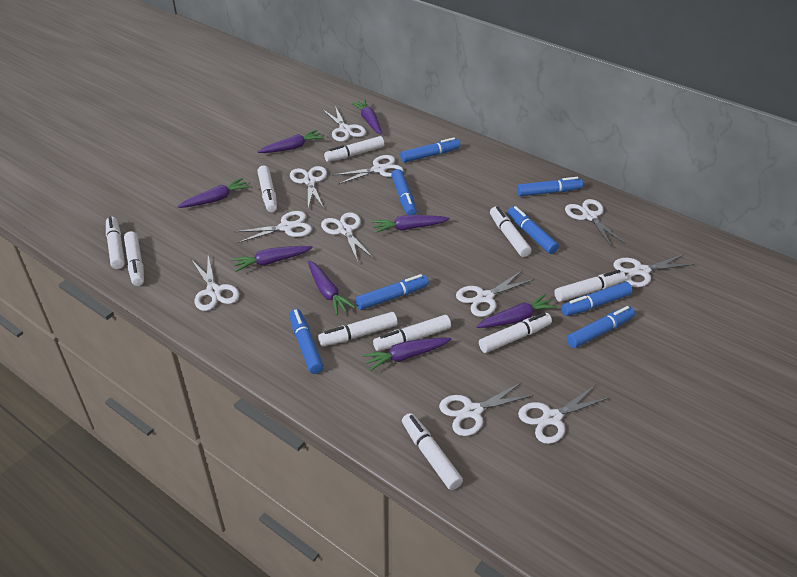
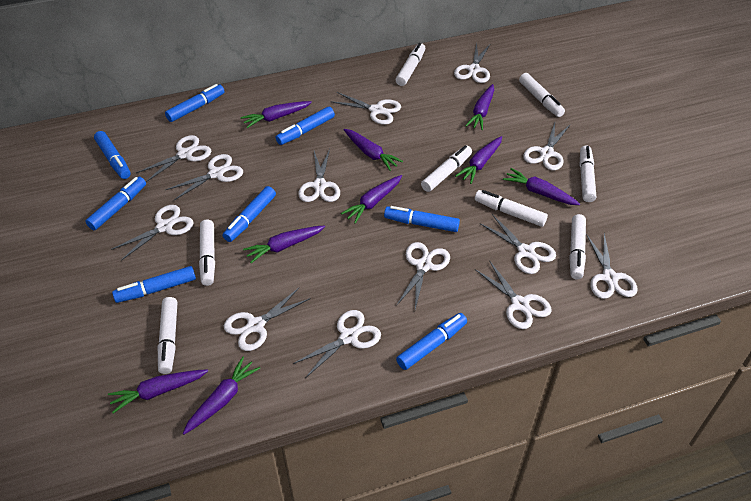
purple carrot: [177,178,250,208] [231,246,313,272] [258,130,324,153] [308,261,355,315] [351,100,382,134] [363,338,451,371] [372,215,450,233] [476,294,557,328] = 8 -> [108,369,208,413] [183,357,260,435] [241,101,312,128] [243,226,325,263] [341,175,402,224] [344,129,403,171] [455,136,502,184] [465,84,494,130] [503,168,580,205] = 9
white marker: [106,217,125,269] [124,231,144,286] [257,166,277,212] [318,312,398,346] [324,136,384,162] [373,315,451,351] [402,413,463,490] [479,313,552,353] [490,206,532,257] [554,270,626,302] = 10 -> [158,297,177,374] [199,220,215,286] [396,43,426,86] [421,146,472,192] [475,190,548,227] [519,73,565,117] [569,214,586,279] [580,145,596,202] = 8
white scissors: [191,256,239,311] [234,211,312,243] [290,166,327,208] [321,212,374,262] [322,106,366,142] [334,155,404,185] [439,382,534,436] [456,271,534,317] [518,385,610,444] [565,199,626,247] [613,254,695,287] = 11 -> [111,205,194,261] [136,135,211,182] [165,154,243,200] [224,287,311,351] [293,310,381,378] [298,149,340,202] [330,92,401,125] [396,242,450,310] [454,42,490,83] [475,260,552,329] [479,214,556,274] [523,123,571,170] [586,233,638,299] = 13

